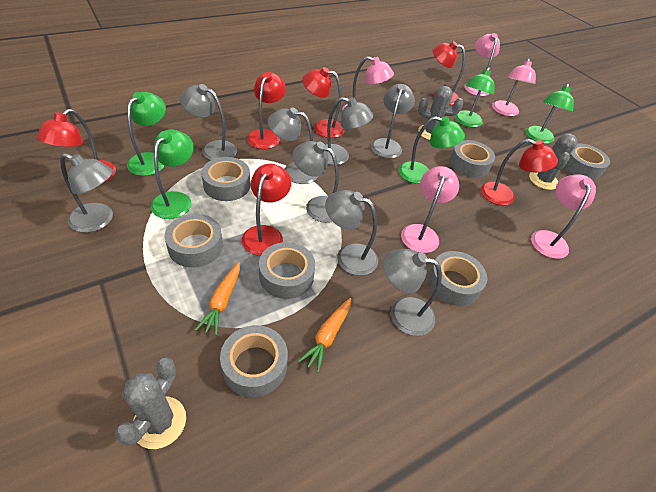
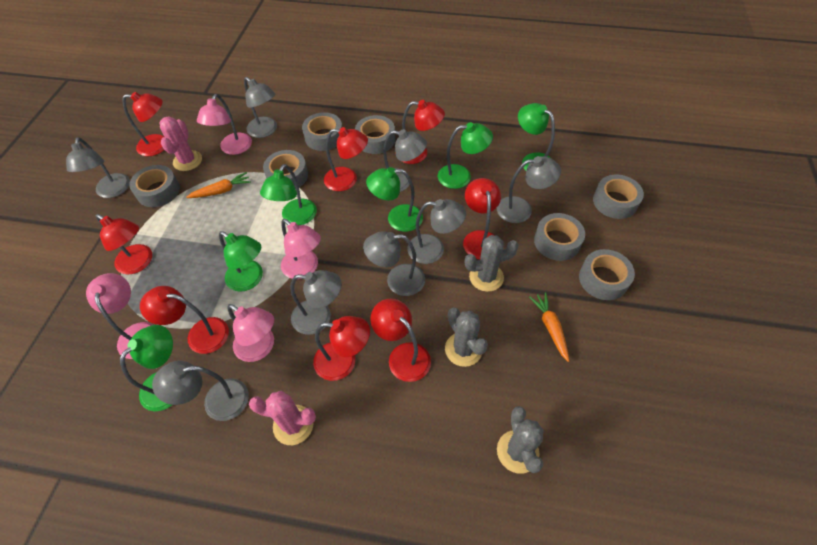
green lamp: [127,92,166,176] [150,129,194,219] [398,116,465,184] [455,67,494,128] [525,84,574,144] = 5 -> [120,325,173,411] [219,231,263,292] [260,164,317,225] [366,167,423,232] [438,122,493,189] [518,103,555,171] = 6
pink cactus: none = 0 -> [160,116,202,171] [249,391,316,445] = 2
pink lamp: [342,56,394,111] [401,166,459,253] [464,33,500,96] [492,58,536,116] [531,174,596,259] = 5 -> [86,273,153,359] [197,94,252,155] [227,304,274,362] [281,219,321,279] = 4
red lamp: [36,109,116,183] [242,164,291,256] [247,72,286,149] [302,67,345,138] [433,41,465,105] [481,139,558,205] = 6 -> [96,214,152,274] [122,92,164,156] [140,286,229,354] [313,316,370,381] [324,127,368,191] [370,299,431,382] [401,100,445,164] [463,178,501,260] = 8

